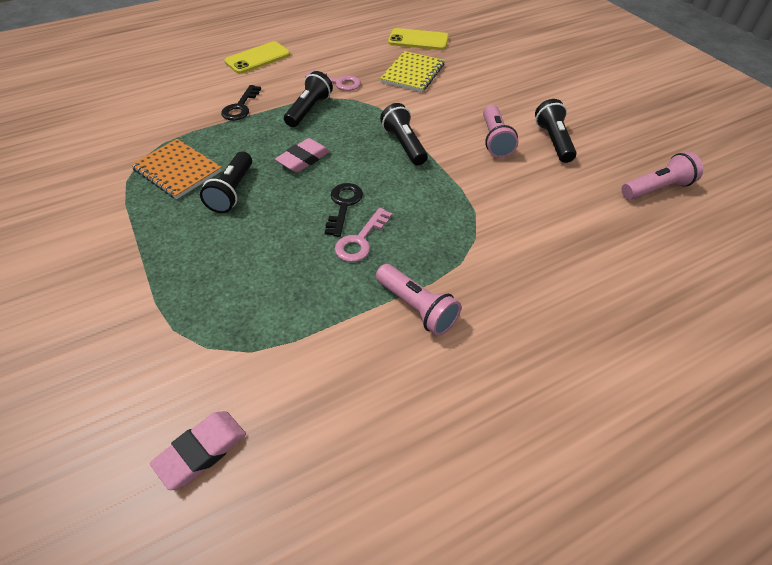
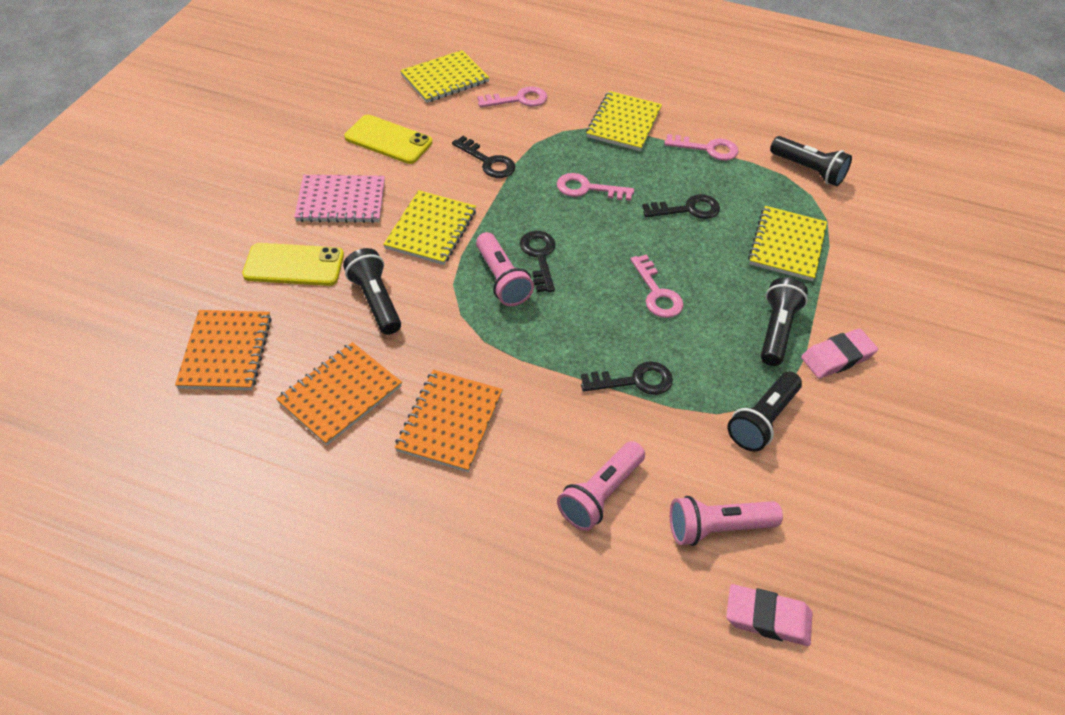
black key: [221,85,261,120] [325,183,363,237] = 2 -> [452,136,516,178] [520,231,556,292] [581,361,673,395] [642,194,720,219] = 4
orange notebook: [131,139,222,199] = 1 -> [175,310,272,390] [276,342,402,445] [395,369,503,472] = 3
pink key: [305,70,361,91] [335,208,392,262] = 2 -> [478,86,547,107] [557,173,634,201] [630,255,684,318] [664,134,739,161] = 4
pink notebook: none = 0 -> [294,175,385,223] = 1
yellow notebook: [380,51,445,92] = 1 -> [383,190,476,265] [400,50,490,103] [586,91,662,151] [748,206,827,281] = 4

